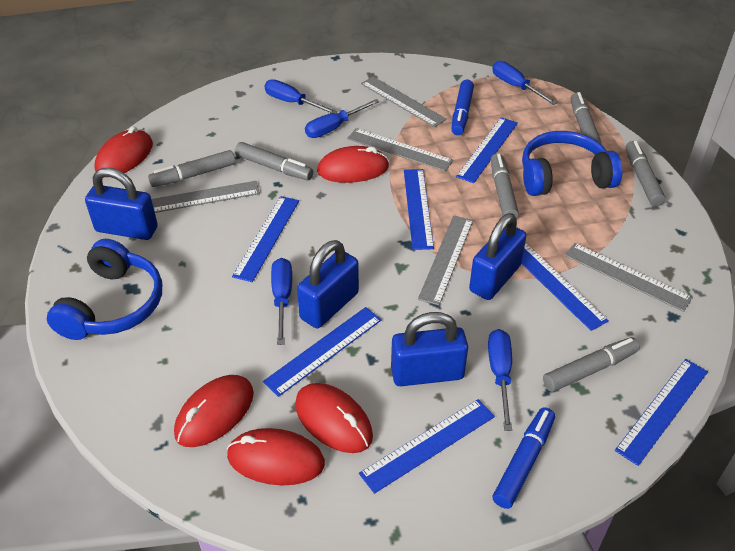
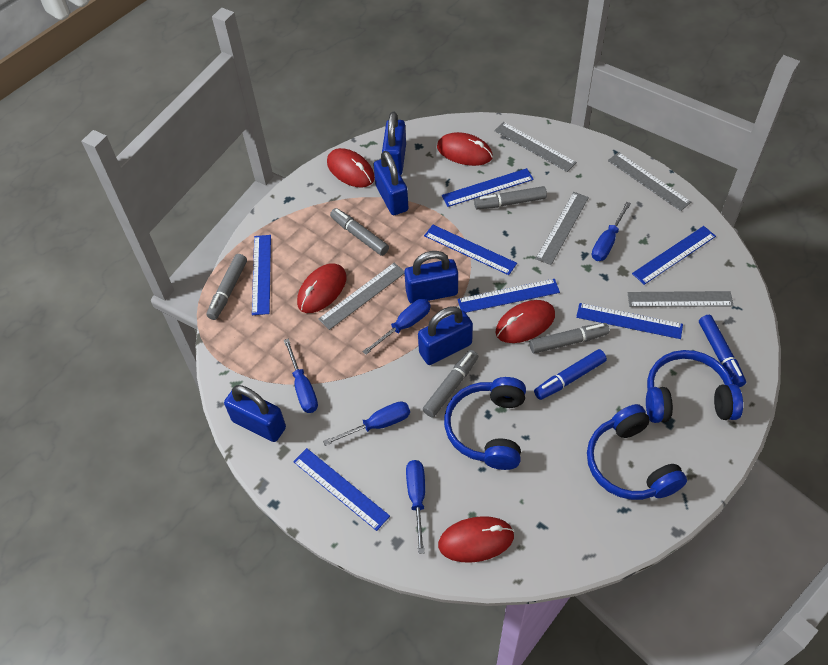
blue headphones: [47,239,162,340] [522,131,622,196] = 2 -> [444,377,526,470] [587,404,687,500] [646,350,743,423] = 3
blue padlock: [85,168,158,240] [297,240,359,328] [391,312,468,386] [469,213,526,300] = 4 -> [224,385,286,442] [373,151,409,215] [382,111,406,175] [404,251,458,304] [418,306,473,365] = 5
grey marker: [148,150,235,187] [235,142,313,180] [491,154,519,219] [543,337,640,392] [571,92,602,145] [626,141,666,206] = 6 -> [206,254,247,320] [330,208,389,256] [423,350,478,418] [474,186,547,209] [529,323,609,353] = 5

